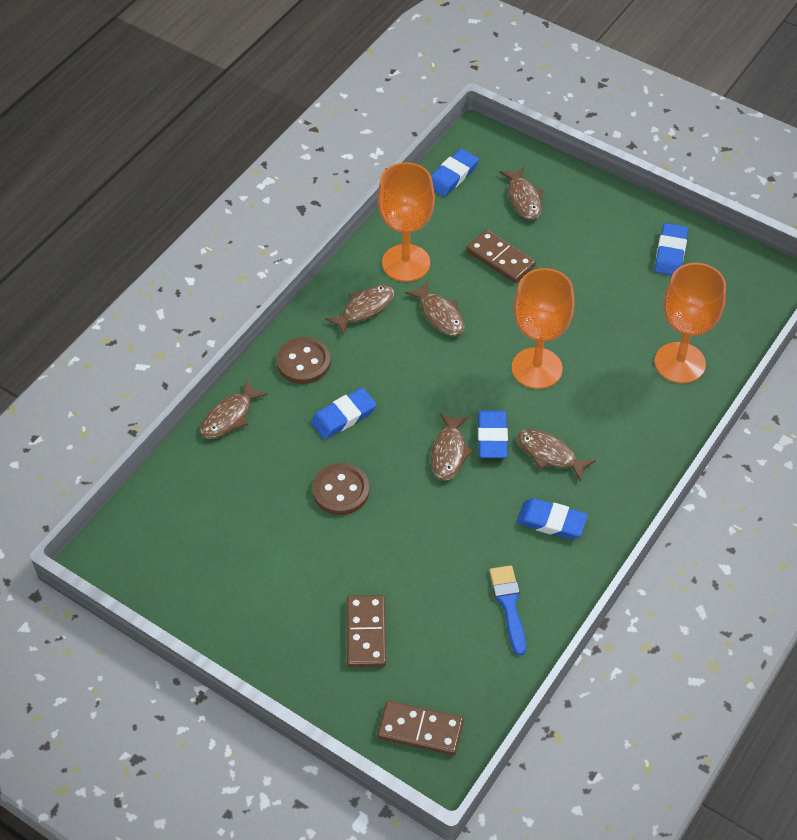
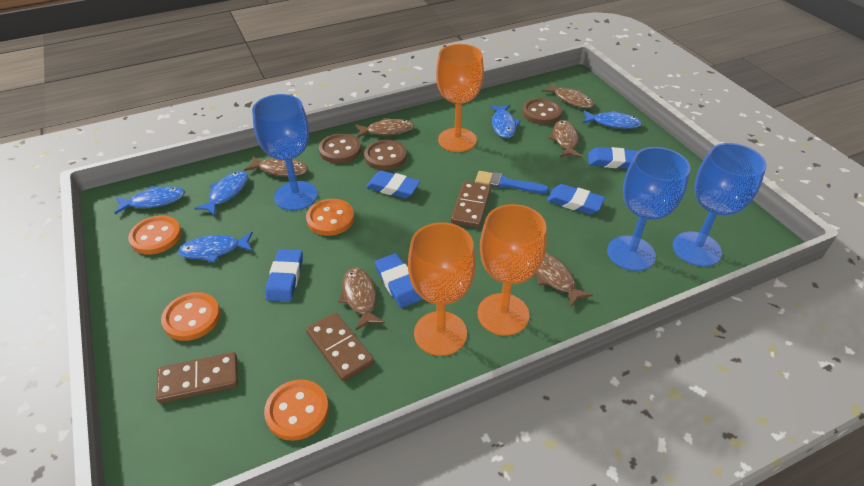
blue fish: none = 0 -> [115,186,185,214] [178,232,253,263] [194,171,248,216] [490,105,521,138] [583,111,642,129] = 5
blue goblet: none = 0 -> [252,94,318,211] [607,147,691,271] [673,143,767,267] = 3
brown button: [276,337,331,384] [312,463,369,515] = 2 -> [319,133,361,163] [364,140,407,170] [522,98,562,125] = 3
orange button: none = 0 -> [128,216,182,255] [161,292,220,341] [264,380,329,441] [306,199,354,236] = 4

